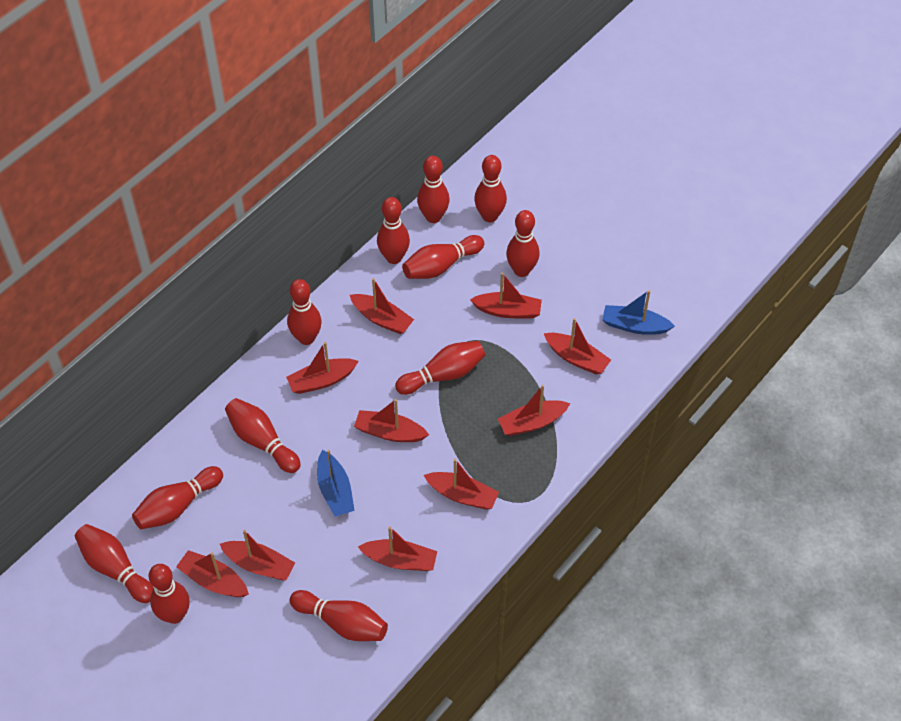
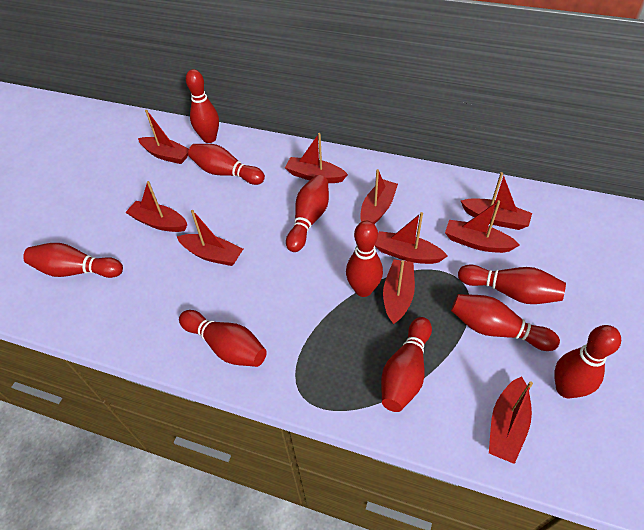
blue boat: [317,450,355,517] [602,290,675,335] = 2 -> none = 0
red bowling pin: [75,524,154,603] [132,466,223,529] [149,564,190,624] [225,398,301,473] [287,279,322,345] [290,590,388,641] [377,197,410,264] [395,341,485,395] [402,235,484,279] [417,156,450,223] [474,155,507,222] [506,210,540,277] = 12 -> [23,243,123,278] [179,310,267,367] [186,69,219,143] [188,144,265,185] [286,175,329,252] [346,221,383,297] [381,317,432,412] [451,294,560,351] [458,264,566,304] [554,325,621,398] = 10

